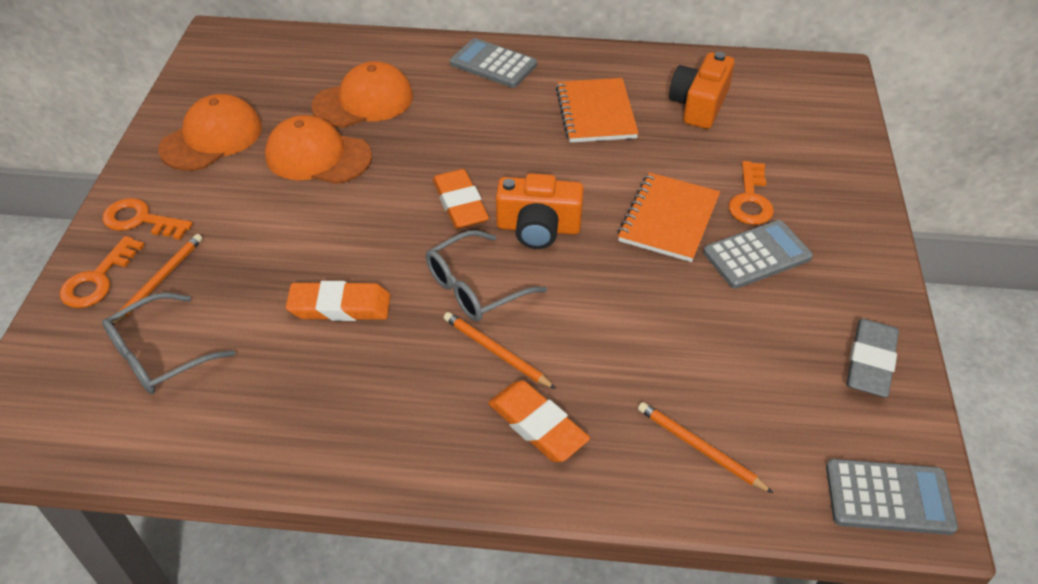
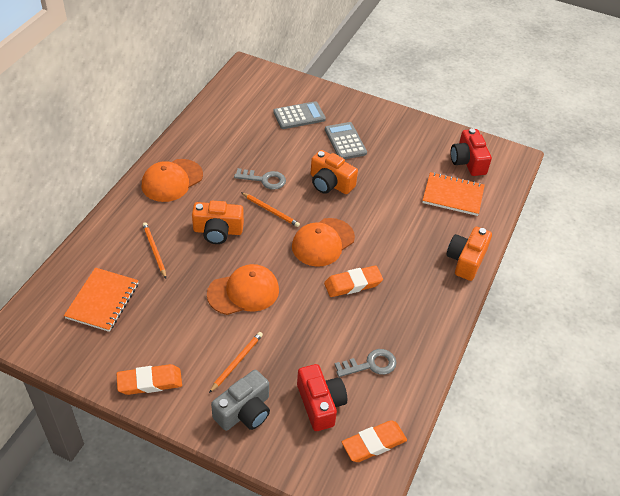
grey calculator: [450,38,537,88] [703,220,813,289] [826,459,958,535] = 3 -> [273,101,326,129] [325,122,367,159] = 2
grey camera: none = 0 -> [211,370,270,431] = 1
grey eraser: [846,319,899,397] = 1 -> none = 0
grey glasses: [102,292,235,394] [426,230,547,321] = 2 -> none = 0
grey key: none = 0 -> [234,168,286,190] [335,349,397,377] = 2
orange camera: [496,173,584,249] [669,52,734,129] = 2 -> [192,201,244,244] [310,150,358,194] [446,227,492,281] = 3
orange key: [60,236,145,308] [103,198,193,240] [729,161,774,225] = 3 -> none = 0
red camera: none = 0 -> [297,364,347,431] [451,128,492,176] = 2

